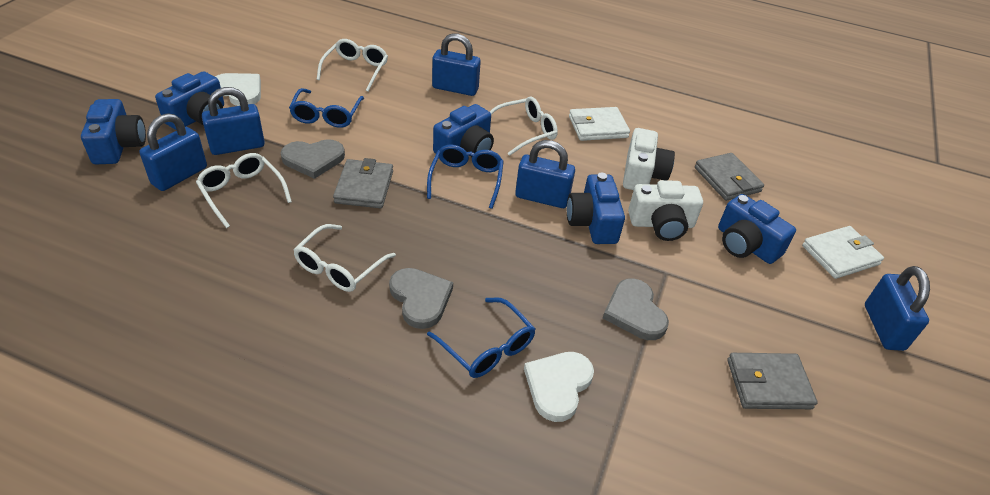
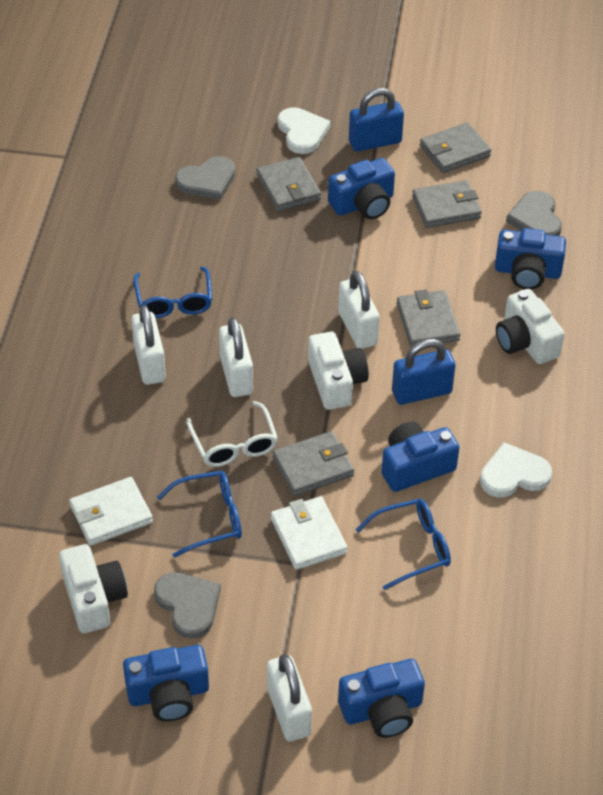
blue padlock: [139,113,207,191] [202,87,265,155] [432,33,481,96] [515,140,575,208] [865,266,930,351] = 5 -> [349,88,404,152] [392,339,456,405] = 2
grey wallet: [333,158,393,208] [695,153,764,201] [727,353,818,409] = 3 -> [257,157,321,211] [273,431,354,496] [397,289,460,347] [412,180,482,228] [420,122,491,173] = 5
white camera: [623,128,675,190] [628,180,703,241] = 2 -> [59,544,128,633] [308,332,369,410] [496,289,565,364] = 3
white glasses: [196,153,292,228] [293,224,396,292] [317,39,388,92] [490,96,558,156] = 4 -> [186,401,278,467] = 1
white padlock: none = 0 -> [131,305,166,385] [219,317,253,397] [267,654,312,741] [338,271,380,349] = 4

